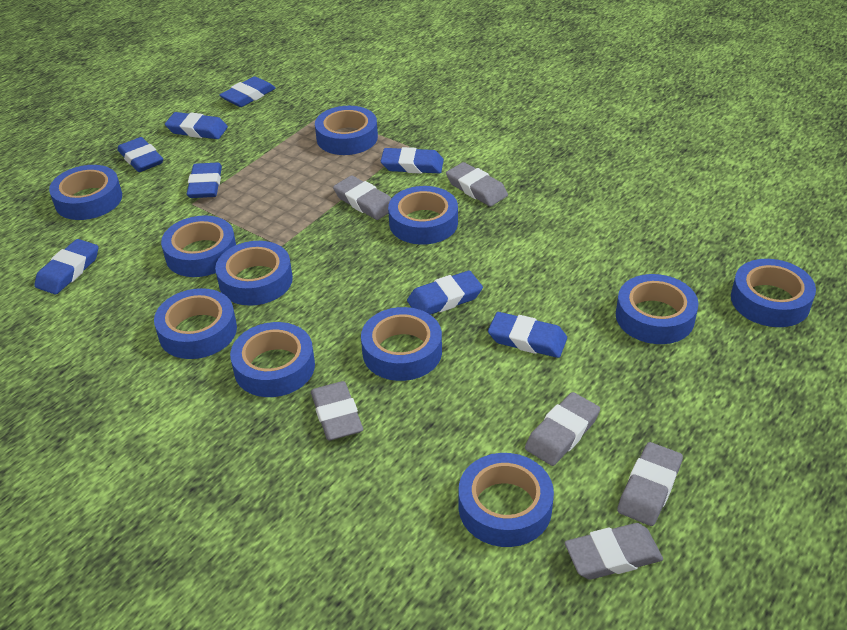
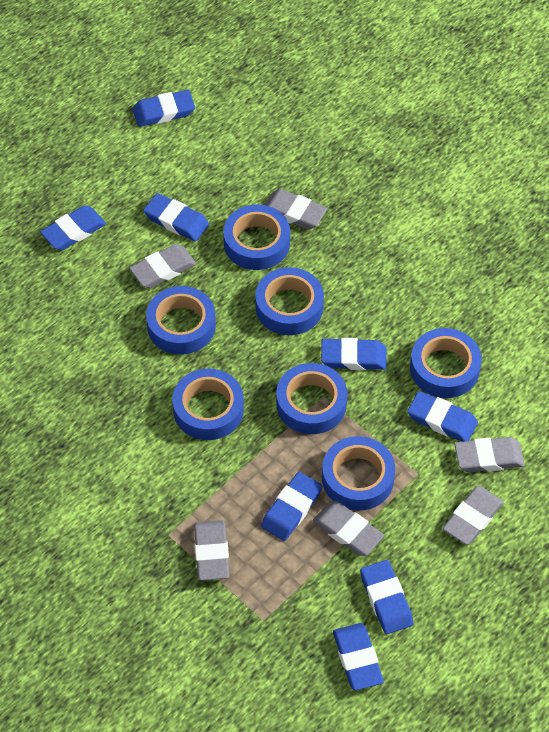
blue tape: [49,165,122,220] [154,288,237,359] [161,215,236,277] [215,241,293,306] [230,322,315,397] [315,106,378,155] [361,307,442,381] [388,186,458,245] [458,453,554,547] [616,274,699,344] [731,259,816,327] = 11 -> [146,286,216,355] [172,369,244,440] [223,204,290,270] [255,267,324,335] [276,363,347,434] [322,436,395,511] [410,328,482,398] = 7

